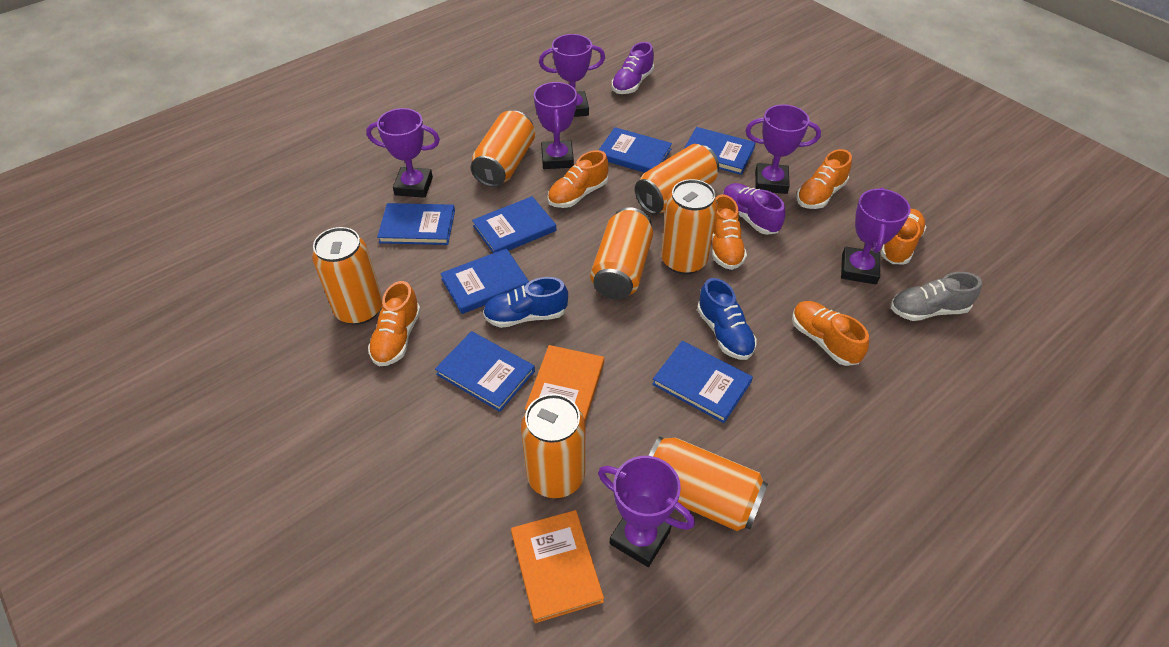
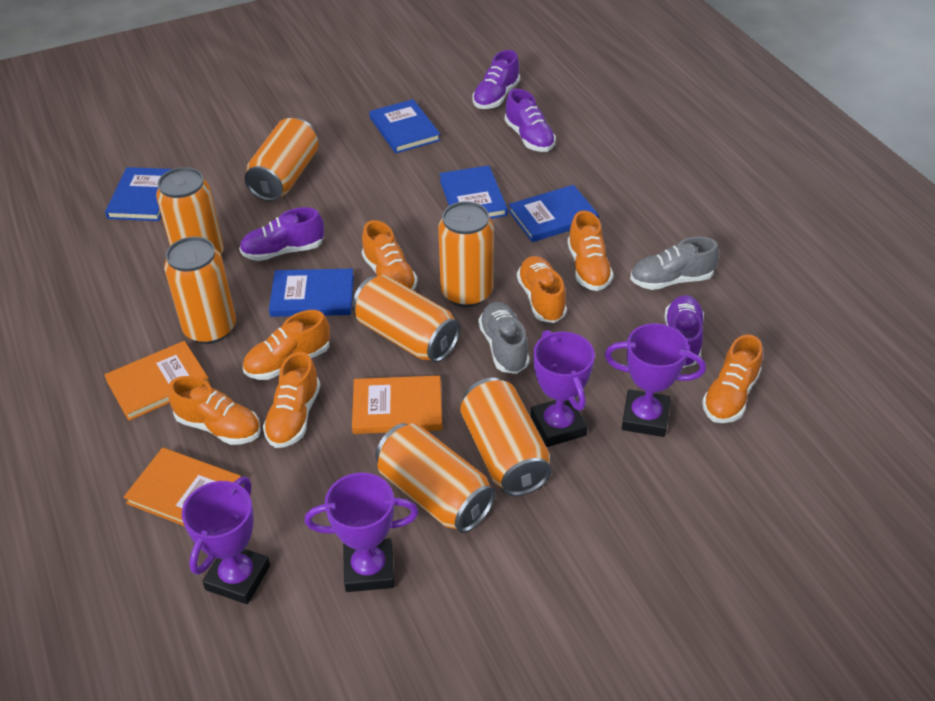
blue book: [377,203,455,245] [435,331,535,412] [440,248,529,314] [472,196,556,253] [599,127,672,173] [652,341,753,423] [684,127,756,175] = 7 -> [105,167,172,221] [269,269,354,317] [369,99,441,153] [439,165,508,219] [509,185,599,242] = 5
blue shoe: [483,277,568,328] [697,278,757,360] = 2 -> none = 0
grey shoe: [891,272,982,321] = 1 -> [478,302,530,374] [630,236,719,290] = 2
orange book: [511,510,604,623] [525,345,604,422] = 2 -> [104,341,210,421] [124,448,241,526] [352,376,442,434] = 3
orange shoe: [368,281,421,366] [548,150,609,208] [712,194,747,270] [792,301,869,366] [796,149,852,209] [881,209,926,264] = 6 -> [168,376,261,445] [243,310,330,380] [263,352,321,448] [362,220,417,290] [517,256,567,323] [567,211,613,291] [702,334,763,423] = 7
purple shoe: [612,42,654,94] [723,183,785,235] = 2 -> [239,207,324,261] [473,50,520,109] [505,89,556,152] [664,295,704,368] = 4
purple trophy: [366,108,440,198] [534,82,577,169] [539,34,605,117] [598,456,695,567] [746,105,821,194] [841,188,911,284] = 6 -> [182,477,270,604] [305,473,419,592] [531,330,595,447] [605,323,706,437] = 4

